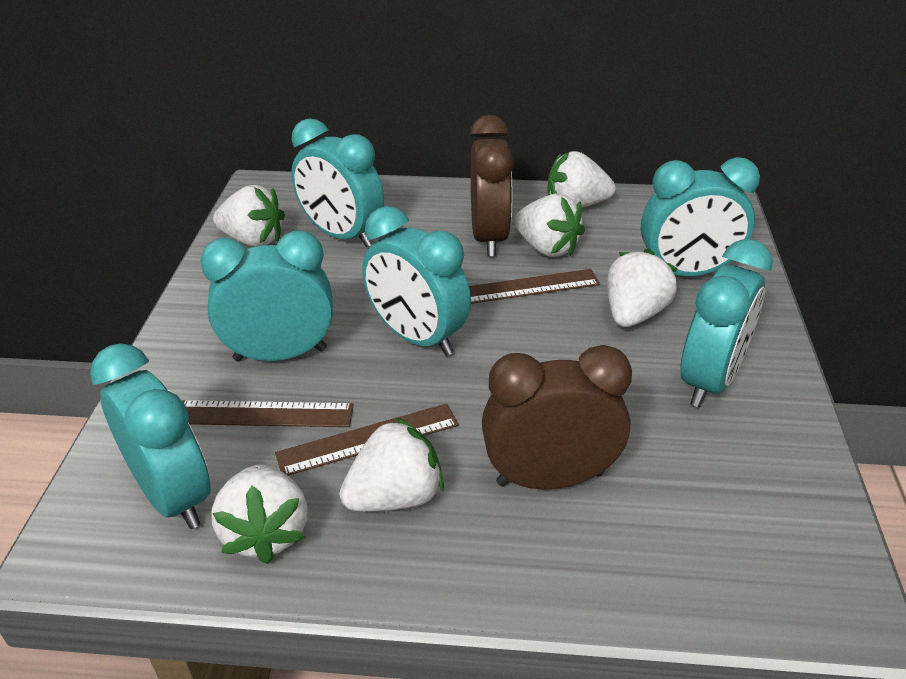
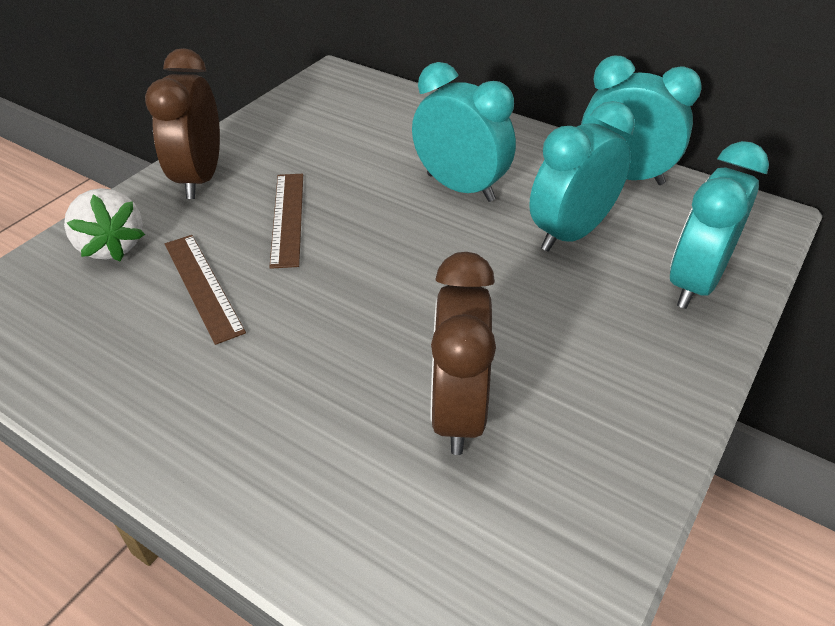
brown ruler: [182,400,354,427] [275,403,459,476] [469,269,600,304] = 3 -> [165,235,246,345] [269,174,303,269] = 2
turquoise clock: [90,343,211,529] [200,230,333,361] [291,118,384,247] [362,206,471,356] [641,157,760,276] [680,239,773,407] = 6 -> [412,62,516,202] [529,101,635,252] [581,56,702,185] [670,141,769,309] = 4
white strawberry: [211,465,307,564] [213,185,285,247] [339,417,444,512] [514,193,585,257] [548,151,615,208] [607,248,678,327] = 6 -> [64,188,145,261] = 1

